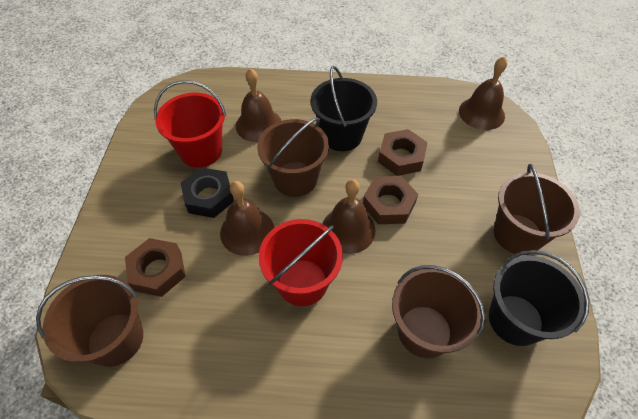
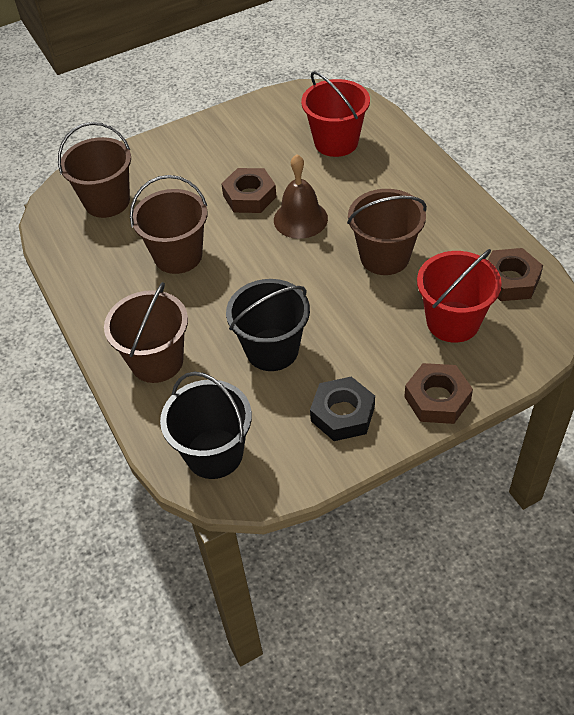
brown bell: [220,181,274,256] [236,68,281,142] [322,179,375,254] [459,57,507,130] = 4 -> [274,154,328,239] = 1

